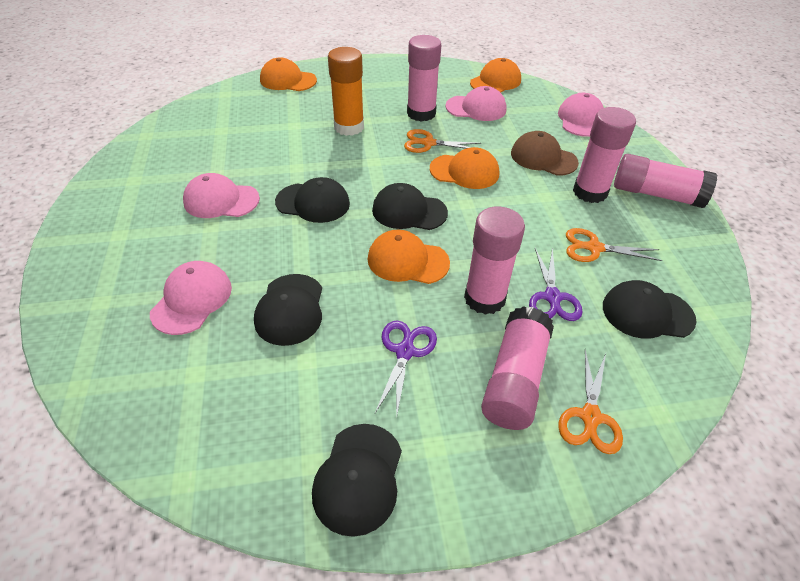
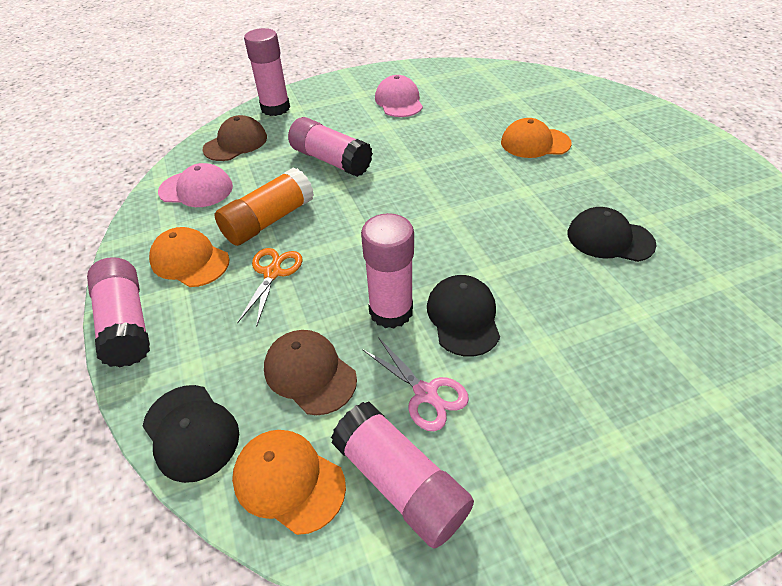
black cap: [254,274,322,346] [275,177,350,223] [312,424,402,537] [372,183,448,230] [603,280,697,339] = 5 -> [142,385,239,483] [427,275,500,357] [568,207,656,262] = 3
brown cap: [511,131,579,176] = 1 -> [202,115,267,161] [264,330,357,415] = 2
orange cap: [260,57,317,91] [368,230,450,284] [430,147,499,189] [470,58,521,93] = 4 -> [149,227,230,287] [232,430,346,535] [501,118,572,158] = 3
orange scissors: [404,129,481,153] [558,350,623,454] [566,228,662,262] = 3 -> [237,248,303,327] = 1
pink cap: [150,261,232,335] [183,173,260,218] [445,86,507,121] [558,93,604,137] = 4 -> [158,163,233,207] [375,75,423,117] = 2
pink scissors: none = 0 -> [362,337,469,431] = 1
purple scissors: [375,321,437,419] [529,248,583,321] = 2 -> none = 0

